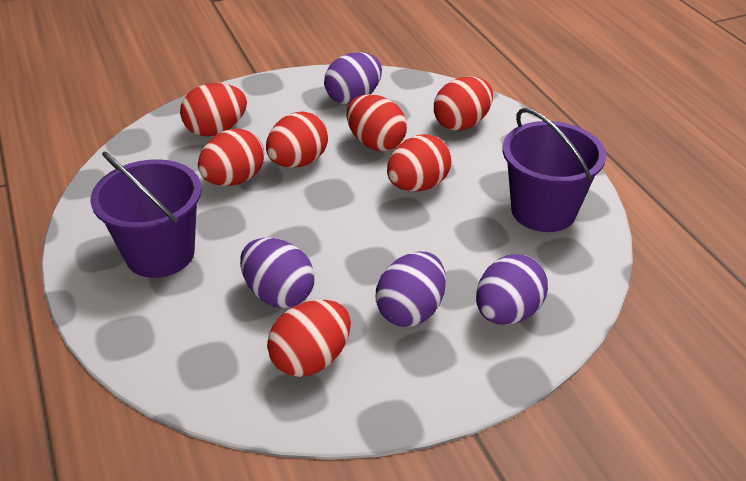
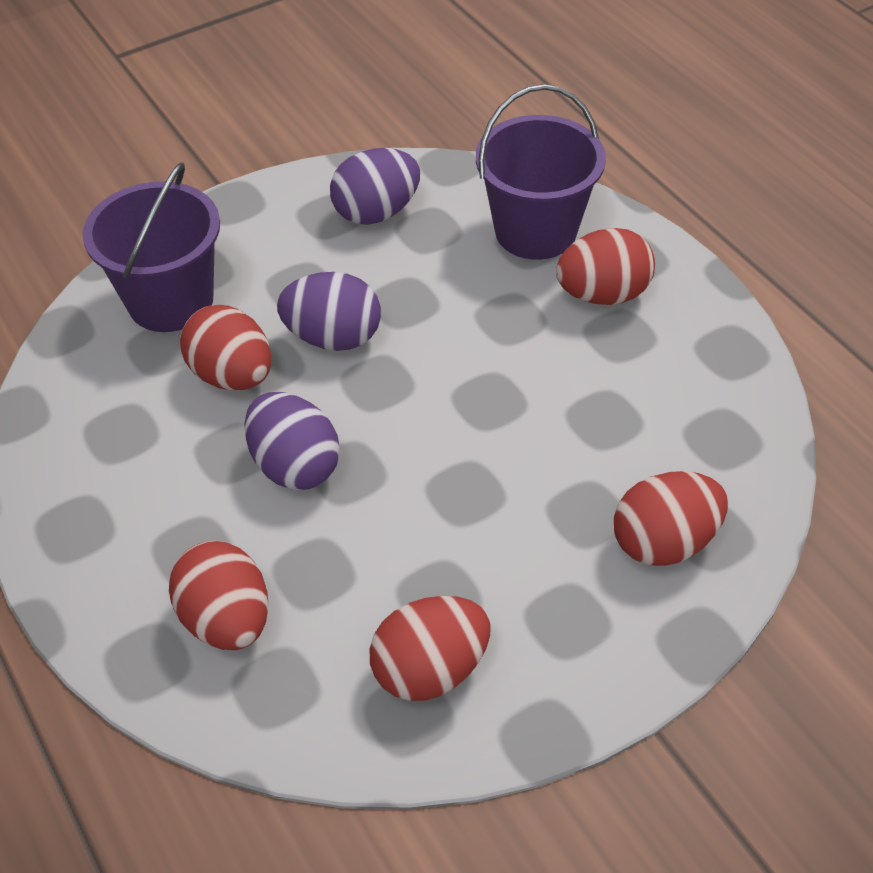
purple egg: [240,238,314,308] [324,52,382,104] [376,251,446,327] [476,254,548,325] = 4 -> [244,392,340,490] [277,272,381,351] [330,148,420,225] = 3
red egg: [180,83,247,137] [198,129,264,186] [266,112,328,168] [267,300,351,377] [347,95,407,151] [387,134,452,192] [434,77,493,131] = 7 -> [169,541,269,650] [180,305,272,390] [370,596,491,701] [556,228,655,305] [614,471,728,566] = 5

